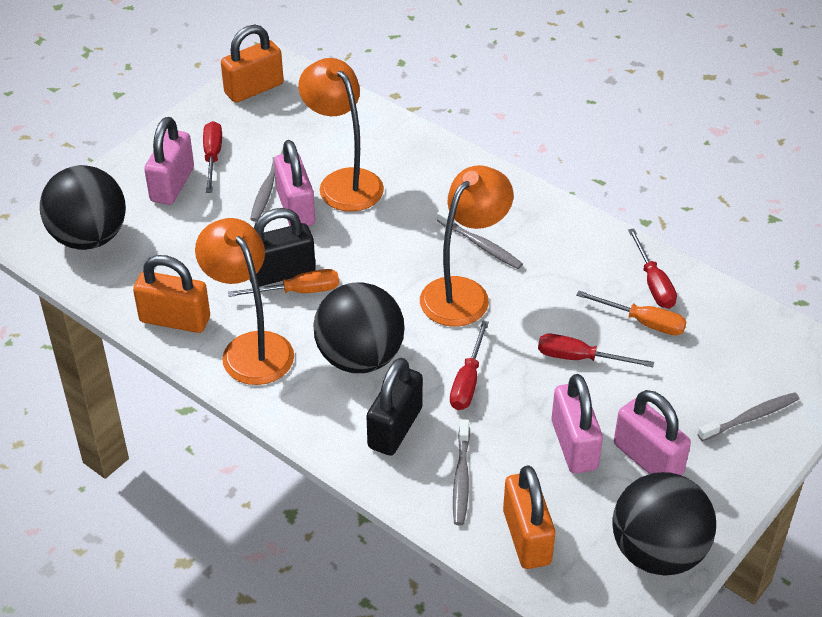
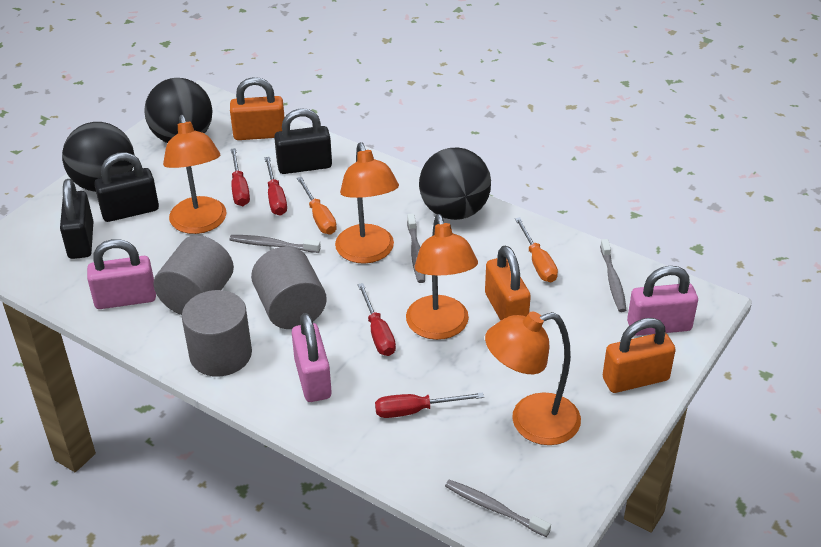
black padlock: [249,208,316,287] [366,358,423,456] = 2 -> [60,179,93,259] [94,152,159,222] [274,108,332,174] = 3
grey cylinder: none = 0 -> [153,235,234,315] [182,290,252,377] [251,246,327,329] = 3
orange lamp: [195,218,294,385] [298,58,384,212] [420,165,514,327] = 3 -> [163,115,227,234] [335,142,399,264] [406,214,478,340] [485,312,581,445] = 4
pink padlock: [144,117,194,205] [274,140,315,226] [552,374,603,474] [614,390,691,475] = 4 -> [87,239,156,309] [292,313,332,402] [627,266,698,336] = 3

